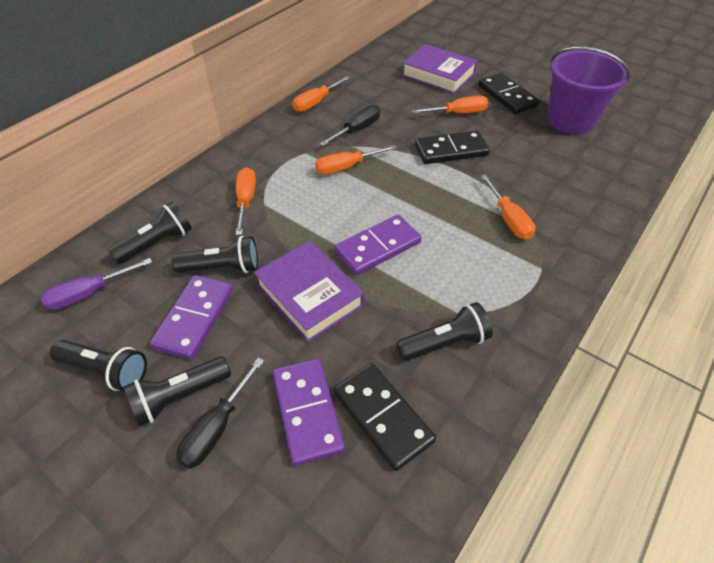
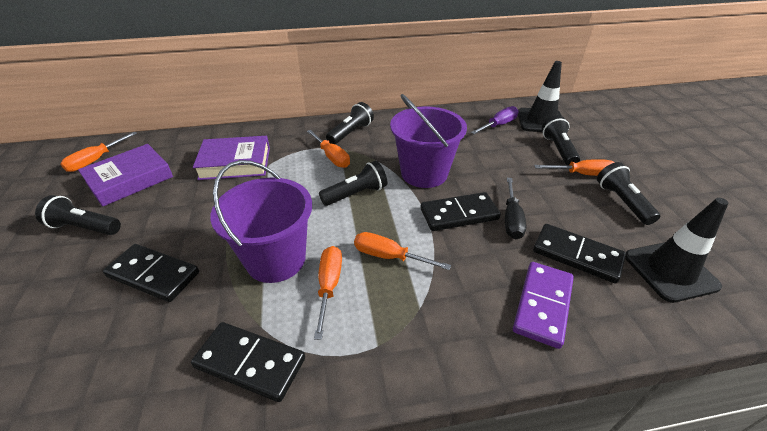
black domino: [334,363,436,471] [415,130,490,164] [478,73,540,114] = 3 -> [103,244,199,302] [191,322,305,402] [420,192,501,231] [533,224,626,283] = 4
black screwdriver: [176,358,264,469] [320,105,380,146] = 2 -> [505,178,527,239] = 1
black traffic cone: none = 0 -> [518,61,562,132] [625,198,728,303] = 2
purple bucket: [547,47,631,134] = 1 -> [210,160,312,283] [390,94,467,188] = 2
purple domino: [150,275,233,359] [273,359,345,466] [334,215,422,275] = 3 -> [513,262,574,349] = 1

